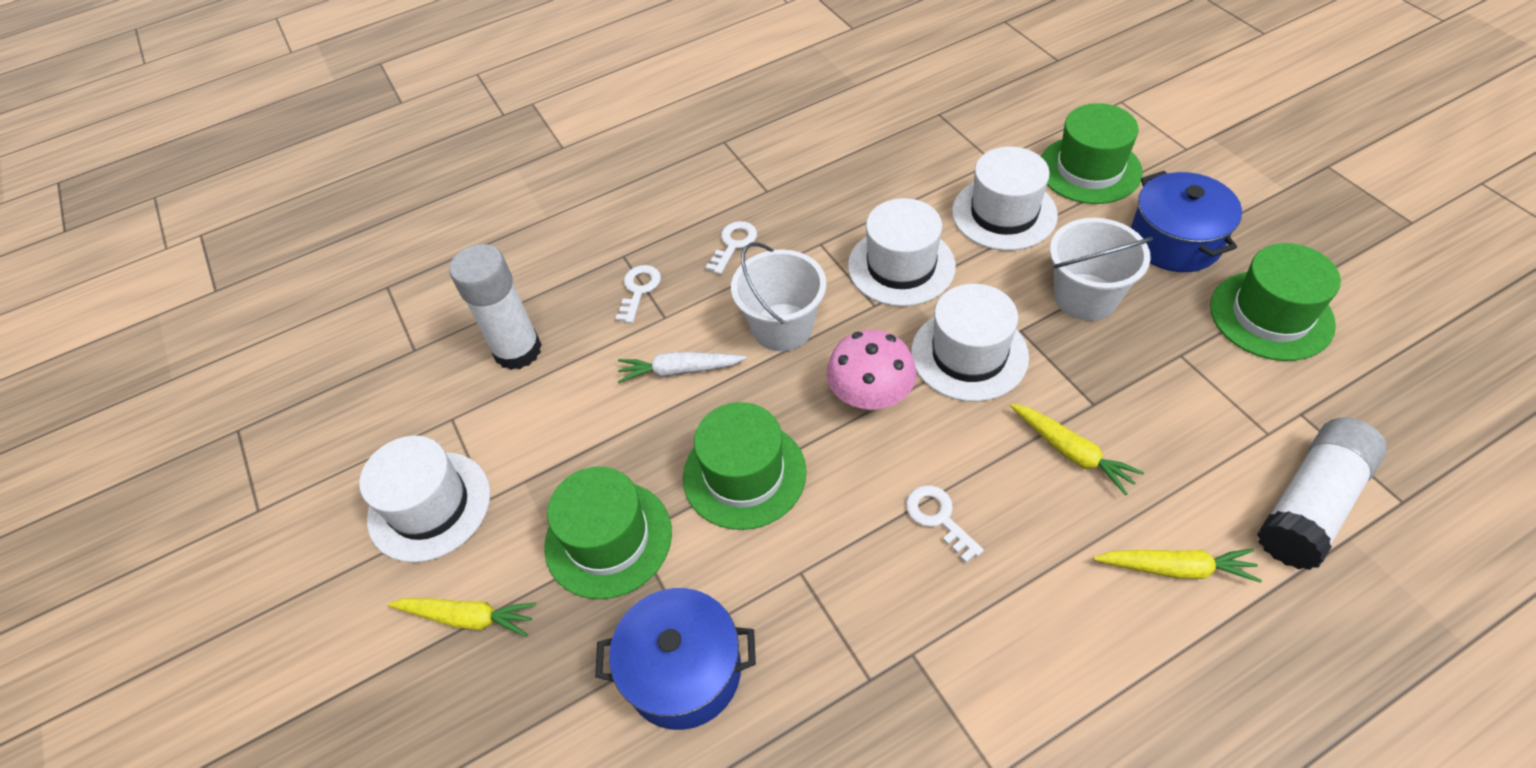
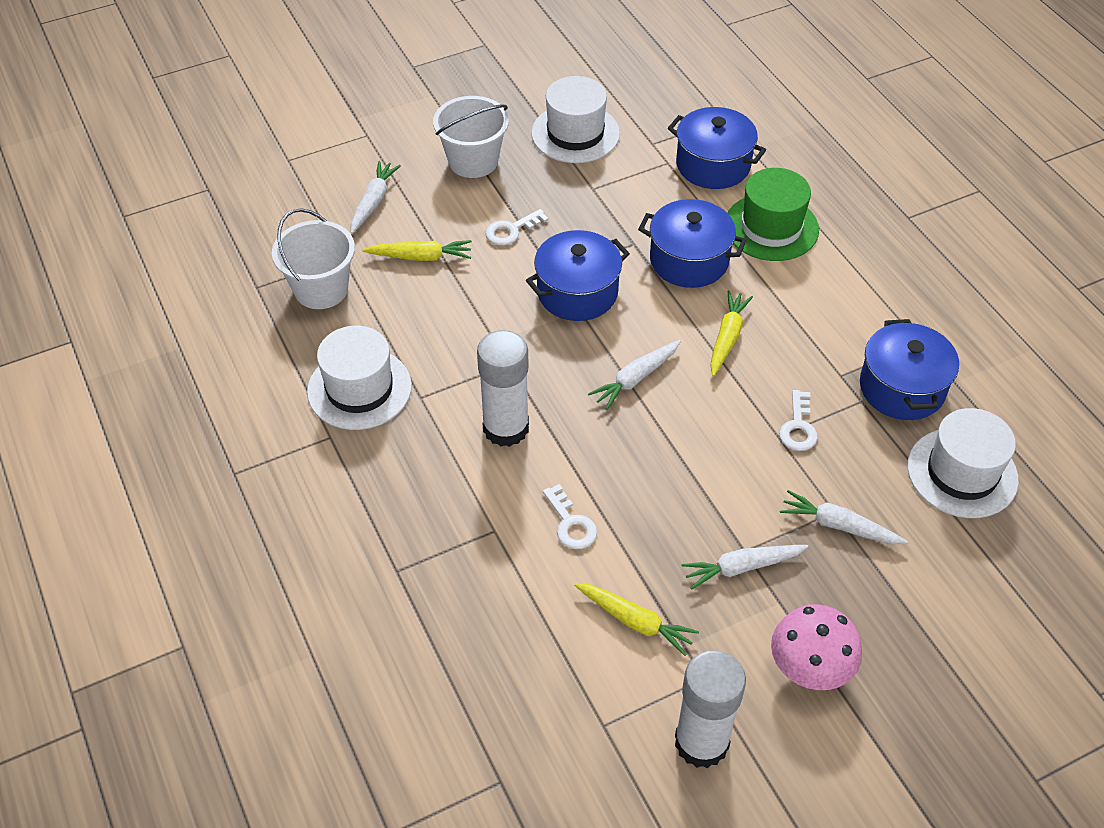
blue pot: [595,588,756,730] [1131,171,1242,272] = 2 -> [526,230,630,321] [638,199,747,288] [668,107,766,189] [860,319,959,420] = 4
green hat: [544,466,672,599] [683,402,807,530] [1041,103,1143,204] [1210,243,1341,361] = 4 -> [728,168,819,261] = 1
white carrot: [618,351,747,383] = 1 -> [351,161,401,234] [588,340,681,410] [681,545,808,590] [780,490,908,544] = 4
white hat: [359,436,491,563] [848,198,956,306] [911,284,1029,402] [952,147,1058,250] = 4 -> [307,326,412,430] [531,76,620,163] [907,408,1019,518] = 3

